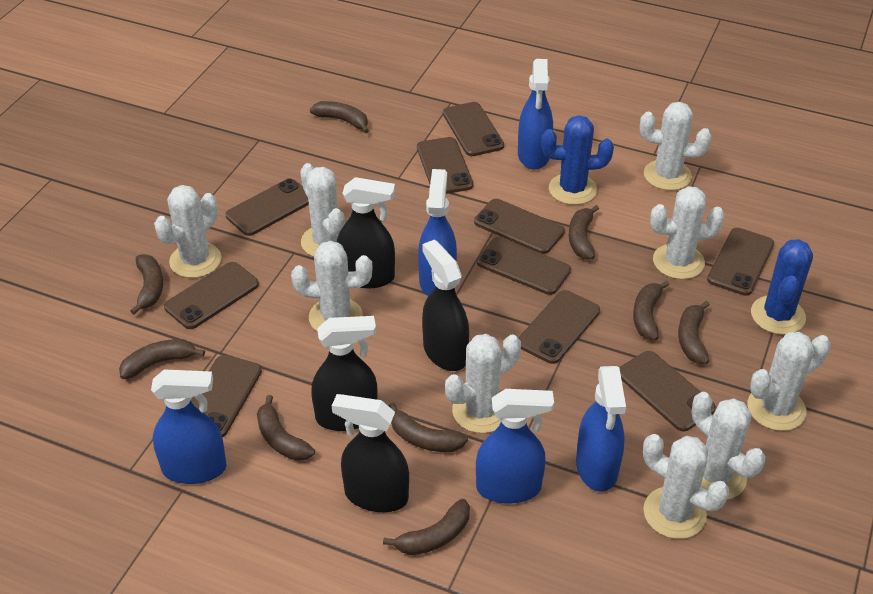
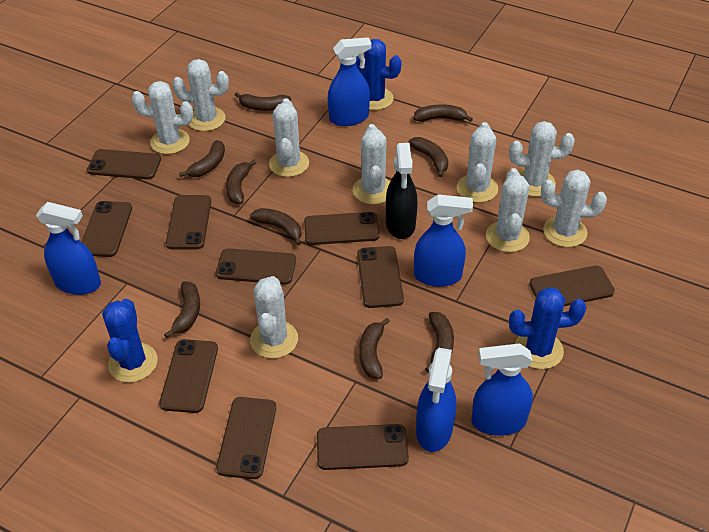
black spray bottle: [311,316,378,431] [332,394,409,512] [337,177,395,288] [422,240,469,371] = 4 -> [386,143,417,239] = 1
blue cactus: [541,115,614,205] [751,239,813,335] = 2 -> [102,299,158,383] [356,39,402,110] [509,287,586,369] = 3

